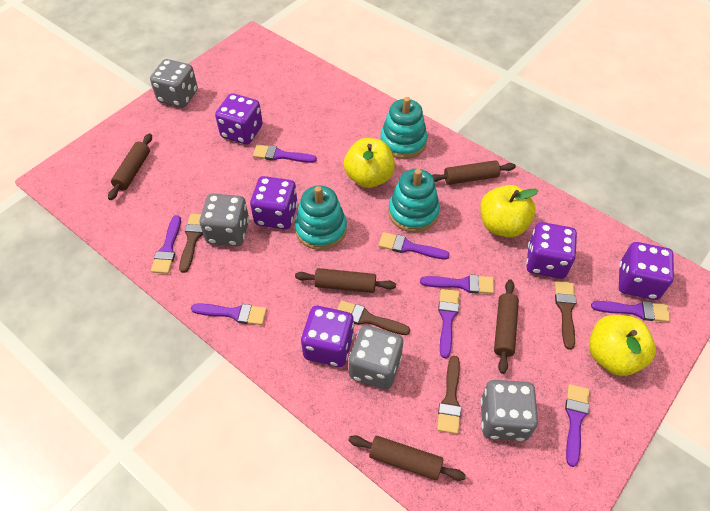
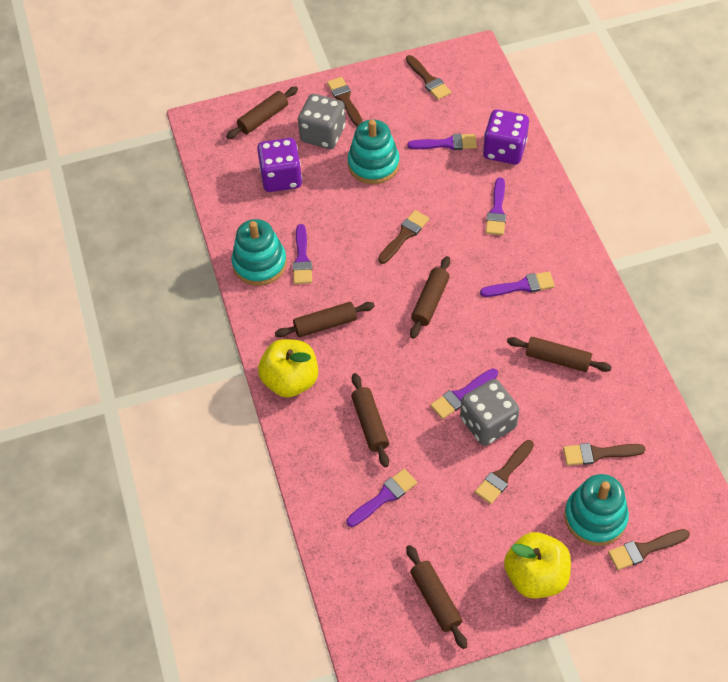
brown brush: [179,214,203,273] [337,300,410,335] [437,356,461,434] [555,281,577,350] = 4 -> [327,77,363,126] [378,210,429,264] [406,55,451,100] [475,440,534,504] [563,443,646,465] [608,529,690,570] = 6
brown rolling pin: [108,134,152,200] [295,268,396,293] [348,435,466,481] [432,160,516,185] [494,279,519,374] = 5 -> [226,87,298,139] [275,302,375,337] [351,373,389,467] [406,545,467,649] [410,256,450,339] [507,337,612,372] = 6
grey dice: [150,59,198,108] [200,193,249,246] [349,325,403,390] [481,380,538,441] = 4 -> [298,94,346,149] [460,379,519,446] = 2
purple brush: [151,215,181,274] [191,303,267,325] [253,144,317,163] [379,232,450,260] [420,274,494,294] [438,289,459,358] [565,384,589,467] [591,301,670,322] = 8 -> [292,224,312,284] [347,469,417,527] [407,134,477,150] [430,368,498,419] [480,272,555,297] [486,178,506,235] = 6
purple dice: [215,93,263,145] [250,176,298,230] [301,306,354,367] [526,222,577,279] [619,242,674,300] = 5 -> [257,138,302,192] [483,109,529,165] = 2
yellow apple: [344,138,395,188] [480,185,538,237] [589,315,656,376] = 3 -> [258,339,318,398] [504,532,571,598] = 2

